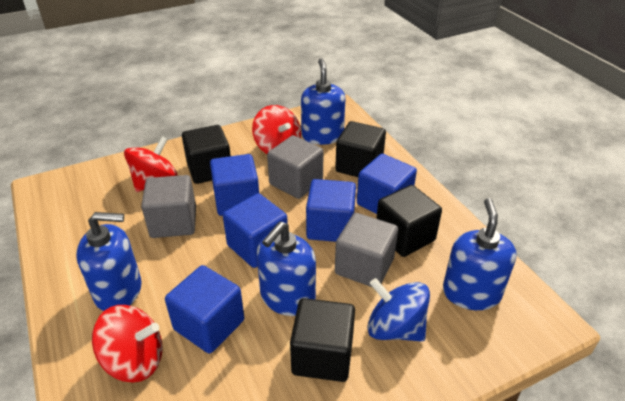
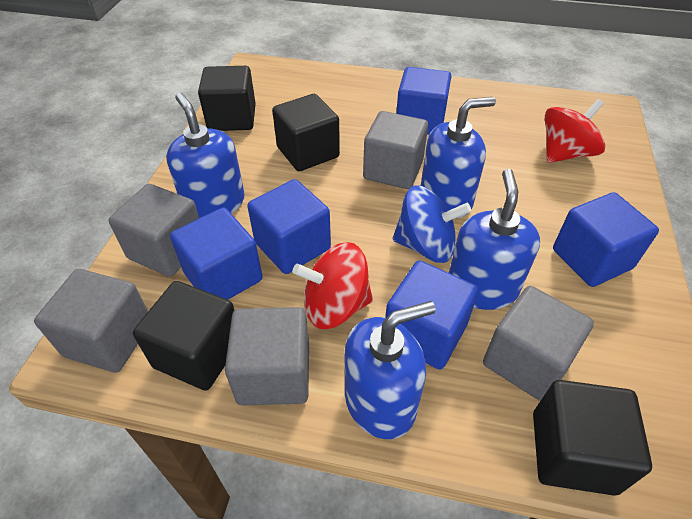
grey cube: [141,175,196,238] [267,135,324,199] [335,213,398,287] = 3 -> [34,269,148,373] [109,184,199,277] [225,307,309,405] [363,111,428,189] [483,286,594,401] = 5
red spinning top: [92,305,163,383] [124,136,178,192] [252,105,301,154] = 3 -> [293,242,373,329] [545,99,605,163] = 2

